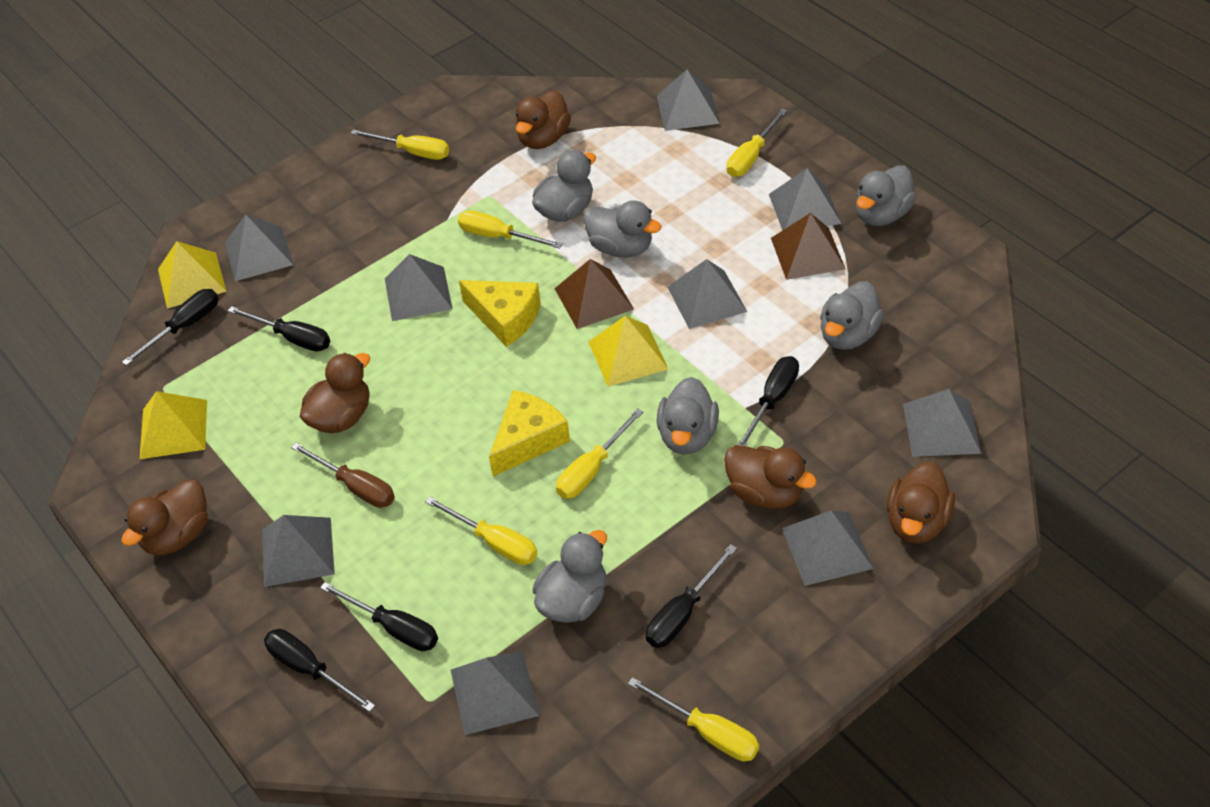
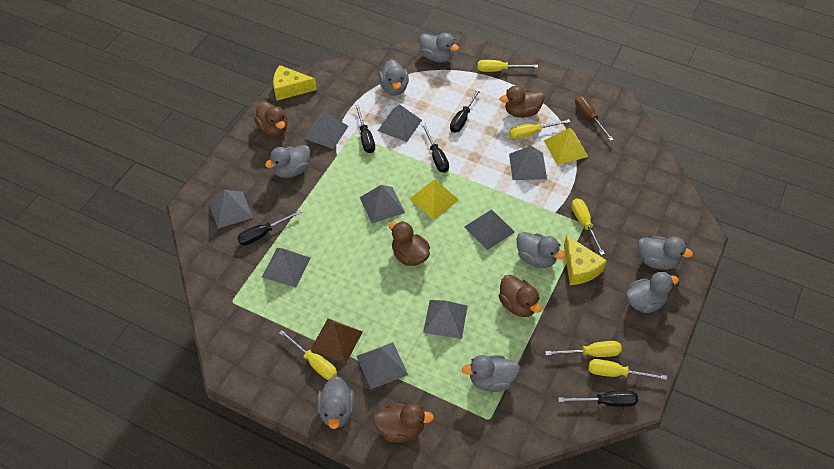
black screwdriver: [122,289,218,366] [228,306,330,352] [264,629,375,712] [320,582,438,651] [646,544,737,648] [737,356,799,446] = 6 -> [237,210,302,245] [355,104,375,153] [421,123,449,173] [450,88,481,133] [558,390,638,407] = 5
brown pyramid: [554,259,634,329] [771,213,845,280] = 2 -> [310,318,363,364] = 1
grey duck: [532,150,596,222] [533,530,607,623] [583,200,662,258] [657,377,719,454] [820,281,884,350] [856,165,916,226] = 6 -> [265,145,310,178] [317,376,355,429] [379,59,409,96] [419,33,459,63] [462,355,520,392] [517,232,565,268] [626,272,679,313] [638,236,693,270] = 8
yellow pyramid: [140,391,207,459] [158,241,226,309] [588,316,668,386] = 3 -> [410,179,459,219] [544,128,588,165] = 2

